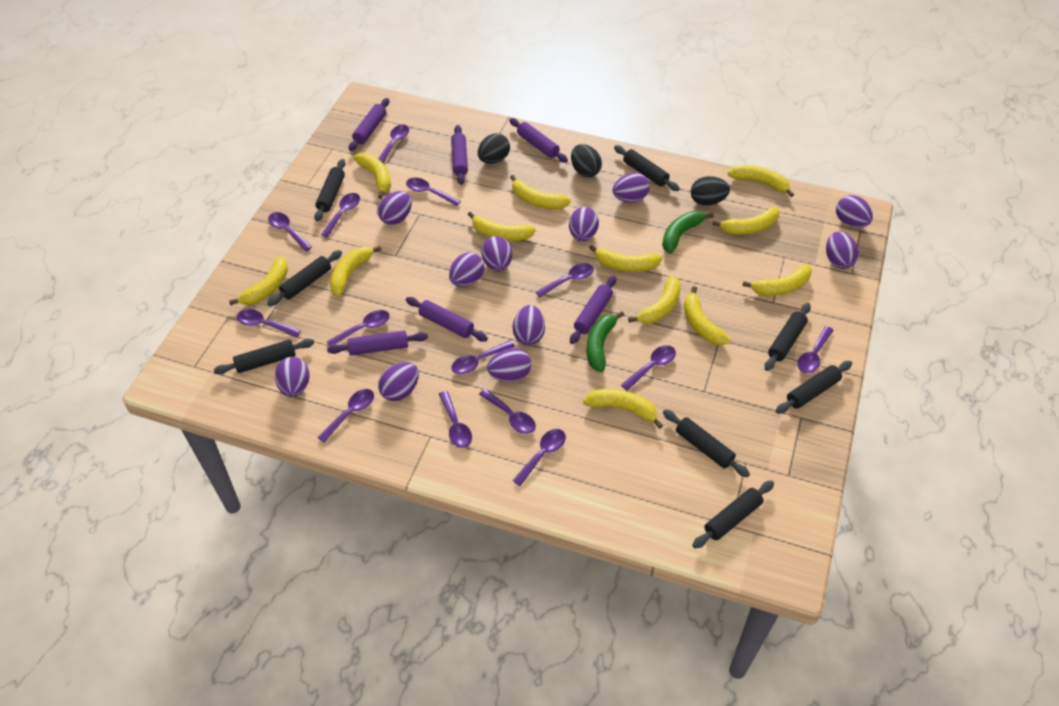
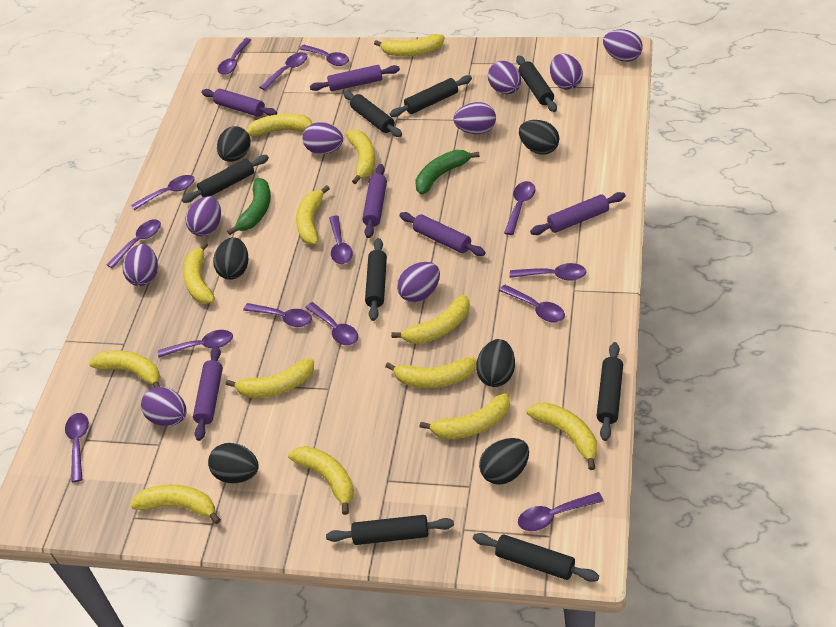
black egg: [478,133,510,164] [571,144,602,177] [691,176,730,206] = 3 -> [208,443,258,483] [213,237,248,280] [217,126,251,162] [476,339,515,387] [479,438,529,485] [519,120,559,155] = 6
purple egg: [275,357,310,397] [377,191,412,225] [378,362,419,401] [449,253,484,287] [481,236,512,271] [487,348,531,382] [513,305,545,346] [569,207,599,241] [613,173,650,202] [826,231,859,269] [836,195,873,228] = 11 -> [123,244,158,286] [141,387,186,426] [186,196,221,236] [303,122,343,154] [397,262,440,302] [453,102,496,134] [488,61,521,94] [550,54,583,90] [603,29,642,62] = 9
yellow banana: [229,256,288,305] [330,246,381,296] [353,153,391,199] [468,212,536,241] [510,175,571,209] [583,389,663,429] [589,245,662,272] [628,276,681,324] [684,286,730,345] [712,207,780,235] [728,165,794,197] [742,264,812,296] = 12 -> [89,350,160,388] [130,485,221,524] [183,242,215,304] [226,358,314,398] [246,114,312,136] [288,446,354,515] [296,185,330,245] [346,130,375,184] [374,34,445,56] [385,358,477,388] [391,295,470,344] [420,393,510,439] [527,402,597,470] = 13

